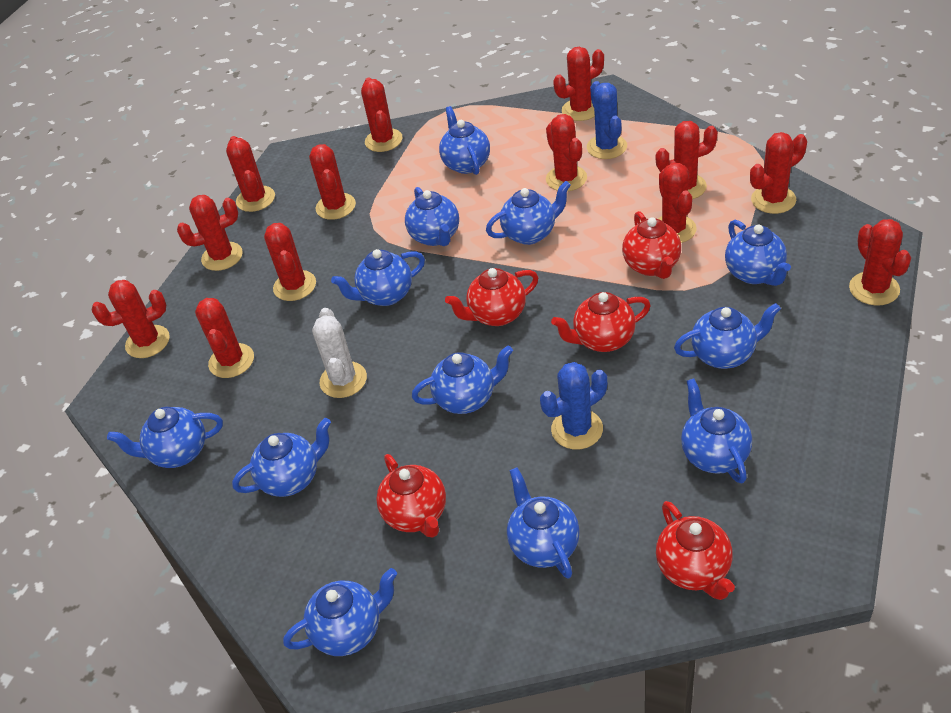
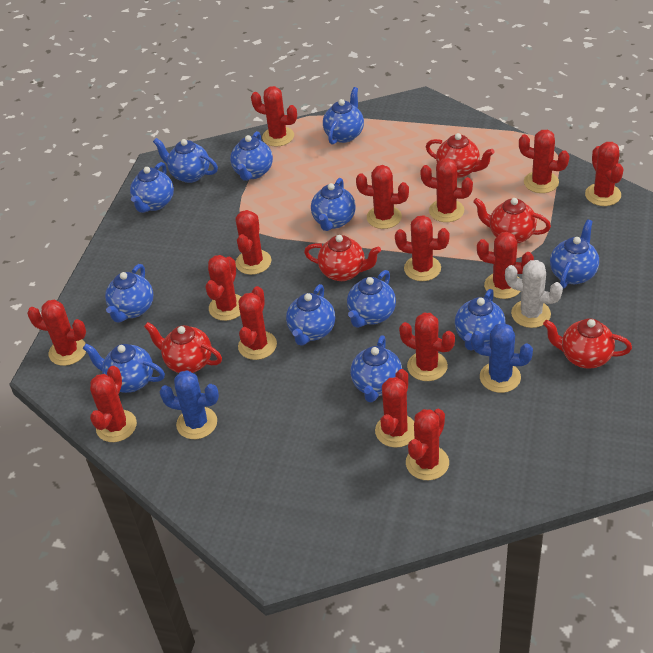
red cactus: [92,280,170,358] [177,195,243,271] [195,298,254,378] [226,136,275,212] [264,223,316,301] [309,144,356,220] [361,77,403,152] [546,114,587,191] [553,47,604,121] [656,121,718,199] [658,163,696,243] [750,132,807,214] [849,219,911,306] = 13 -> [27,300,86,366] [90,366,137,442] [206,255,241,321] [235,210,271,275] [238,286,277,360] [251,86,297,147] [356,165,409,229] [375,369,415,448] [395,215,450,281] [399,313,455,381] [406,409,449,480] [420,158,473,222] [477,232,534,299] [519,130,569,193] [585,142,623,206] = 15

